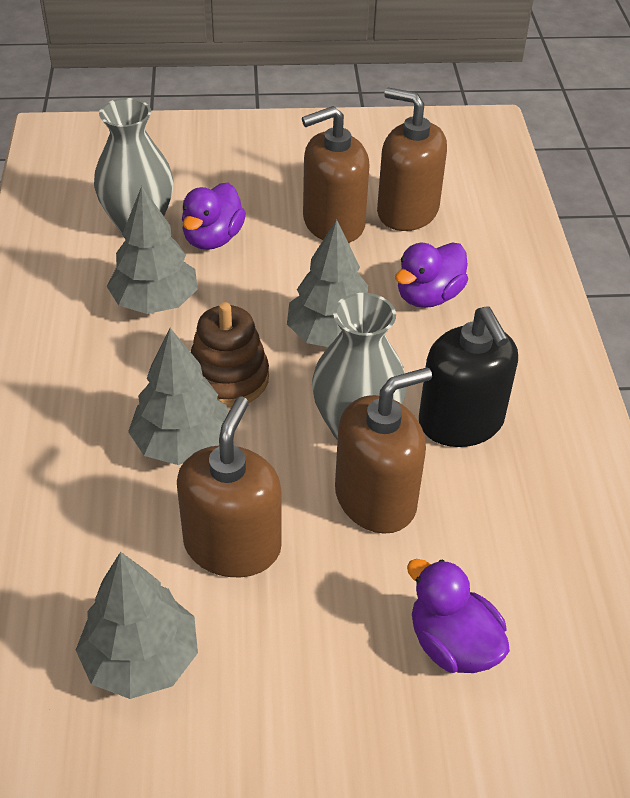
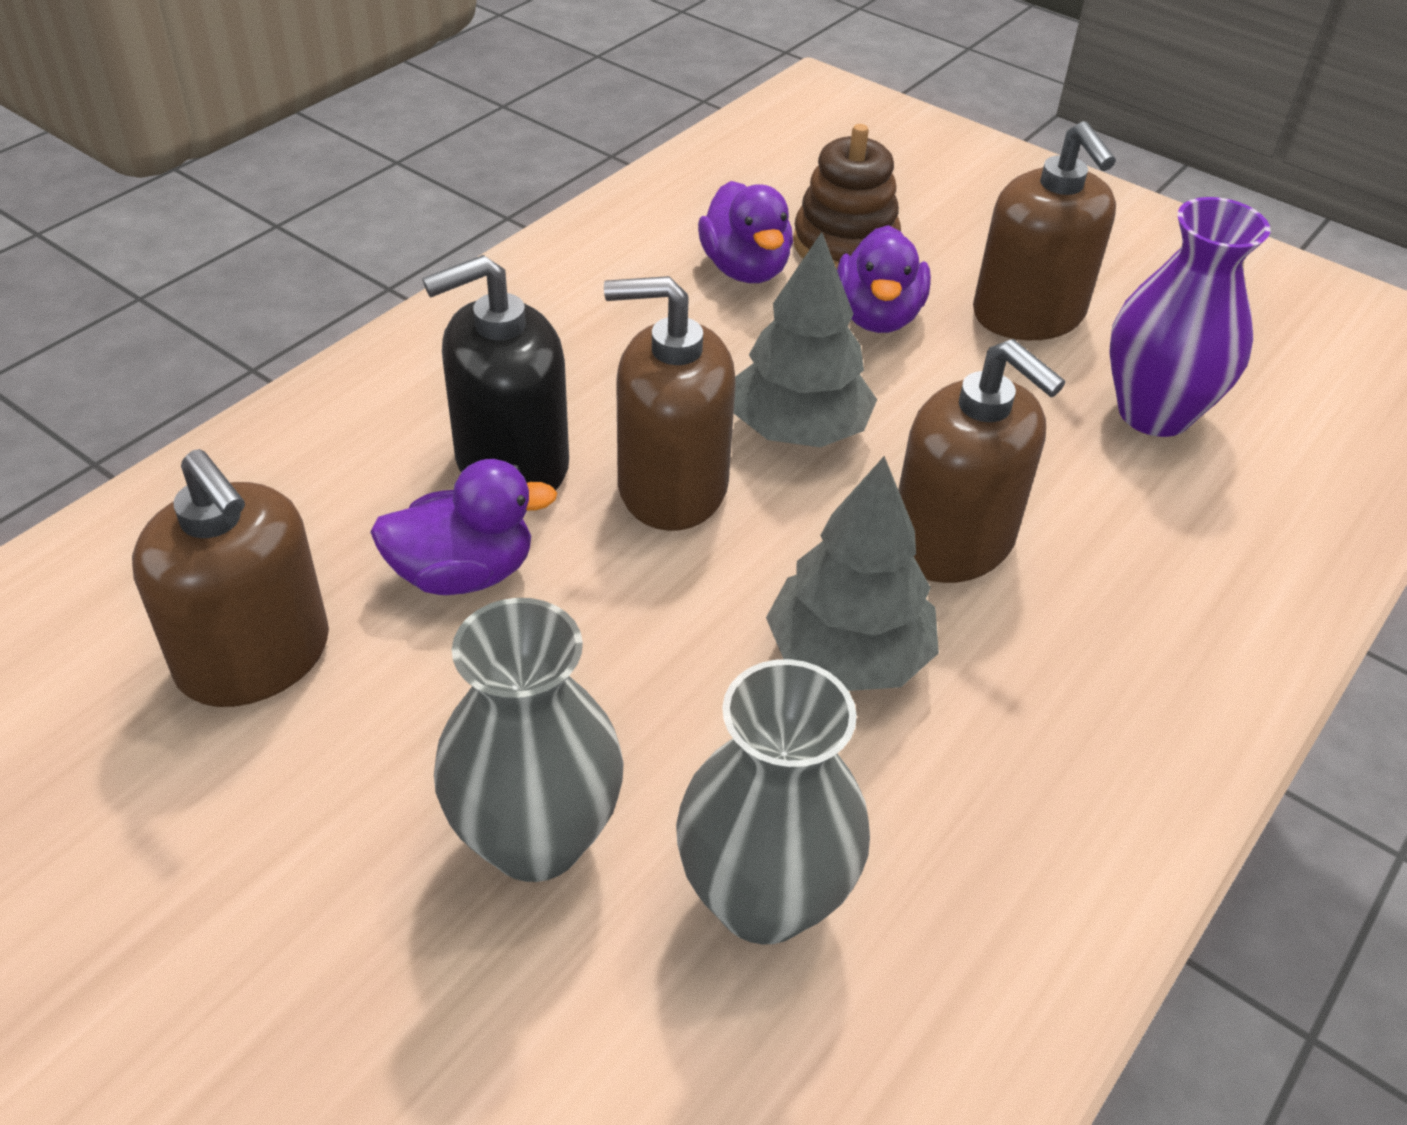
grey tree: [76,552,198,699] [107,186,198,314] [128,328,228,465] [287,219,368,347] = 4 -> [734,232,877,447] [766,456,939,691] = 2
purple vase: none = 0 -> [1109,197,1270,437] = 1

